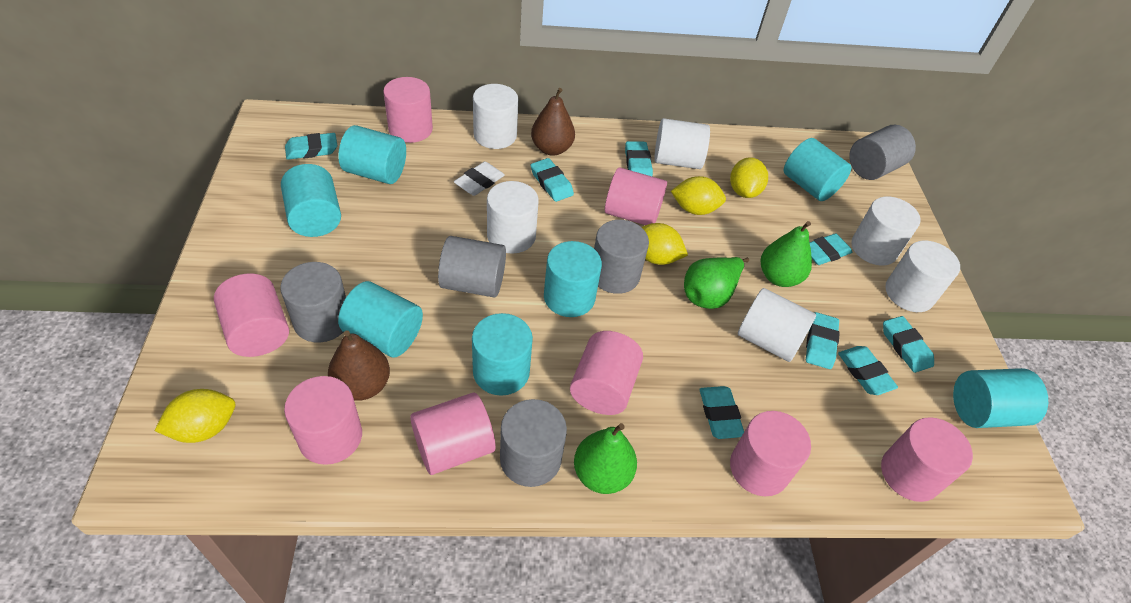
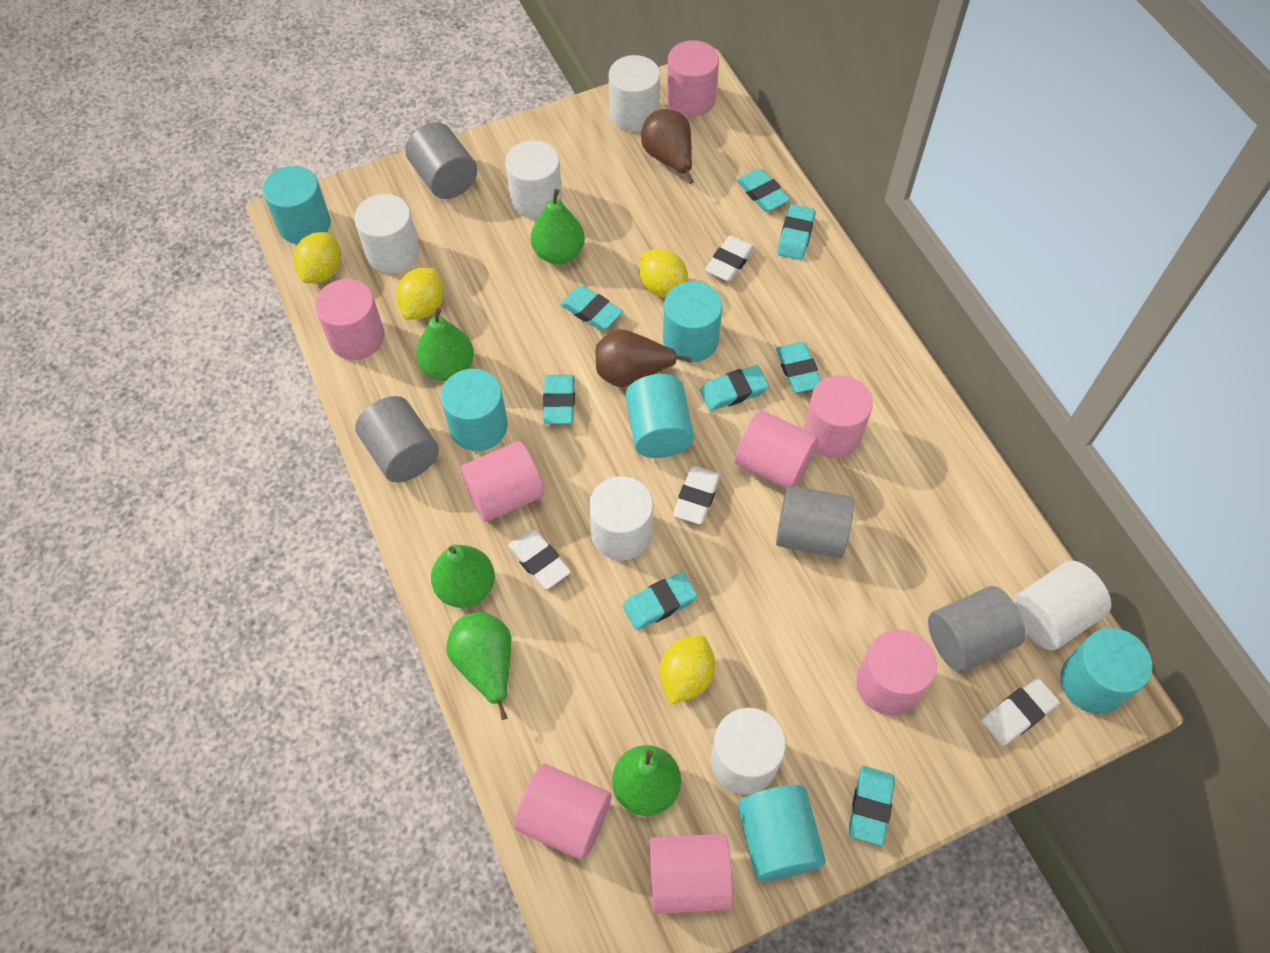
green pear: [574,423,637,494] [684,257,749,309] [761,221,812,287] = 3 -> [416,308,474,381] [431,545,495,608] [447,612,511,720] [531,189,585,264] [612,745,681,816] = 5
grey cylinder: [280,262,346,343] [438,236,506,298] [500,399,567,487] [594,220,649,294] [849,125,916,180] = 5 -> [355,396,439,482] [405,122,477,199] [776,485,854,558] [928,586,1025,673] = 4
turquoise cylinder: [281,164,341,237] [338,125,406,184] [338,281,423,357] [472,313,533,396] [544,241,602,317] [784,138,852,201] [953,368,1048,428] = 7 -> [263,166,331,244] [441,369,508,451] [625,374,694,458] [663,281,723,363] [738,785,826,881] [1060,628,1152,714] = 6
white eraser: [454,161,505,196] = 1 -> [508,529,571,589] [673,466,721,525] [705,236,755,282] [981,678,1060,746] = 4

